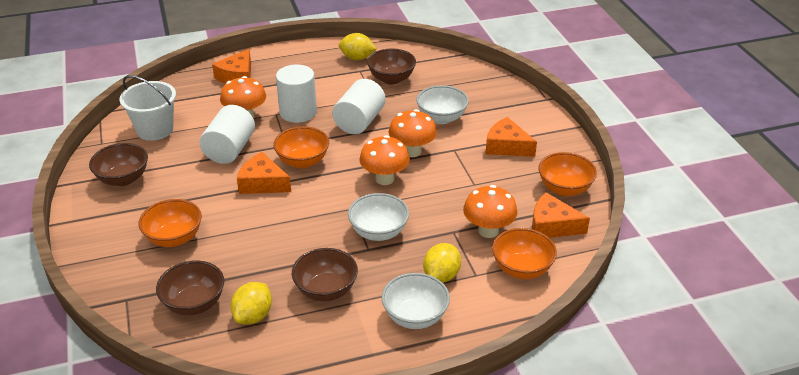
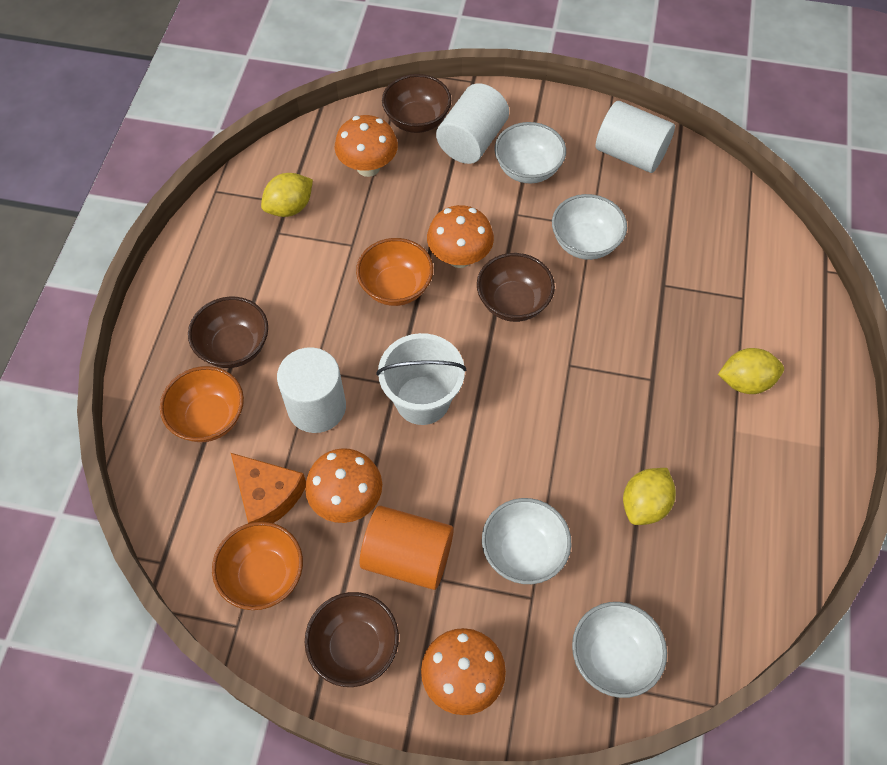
orange bowl: [139,199,202,247] [273,126,329,168] [492,228,557,279] [538,152,597,196] = 4 -> [160,366,244,442] [212,522,303,610] [356,238,433,306] = 3
orange cheese: [212,49,251,84] [237,152,291,194] [486,117,537,157] [532,192,590,238] = 4 -> [231,453,306,524] = 1
orange cylinder: none = 0 -> [360,506,454,590] = 1
white bowl: [348,193,409,241] [382,273,450,329] [416,85,469,124] = 3 -> [482,498,571,584] [494,122,566,184] [552,194,627,260] [572,602,667,698] = 4

